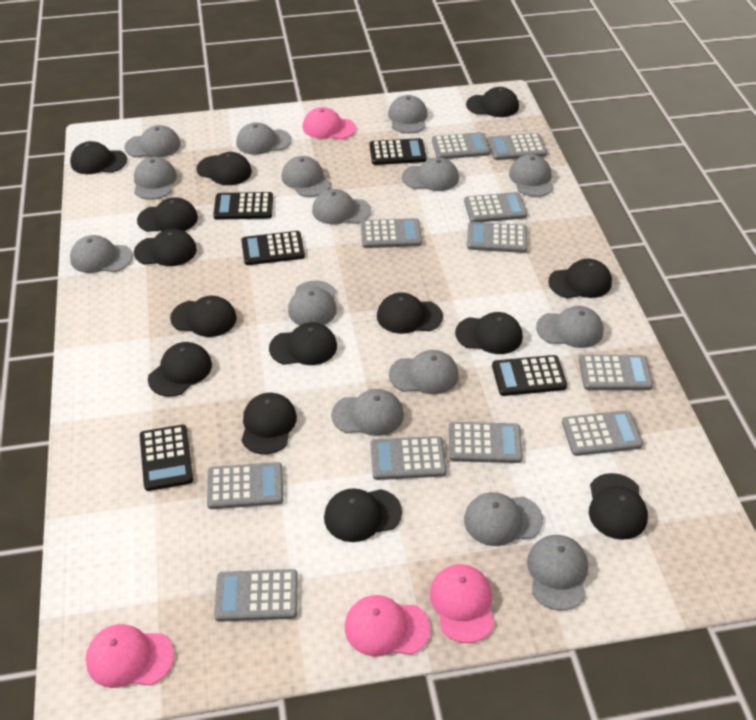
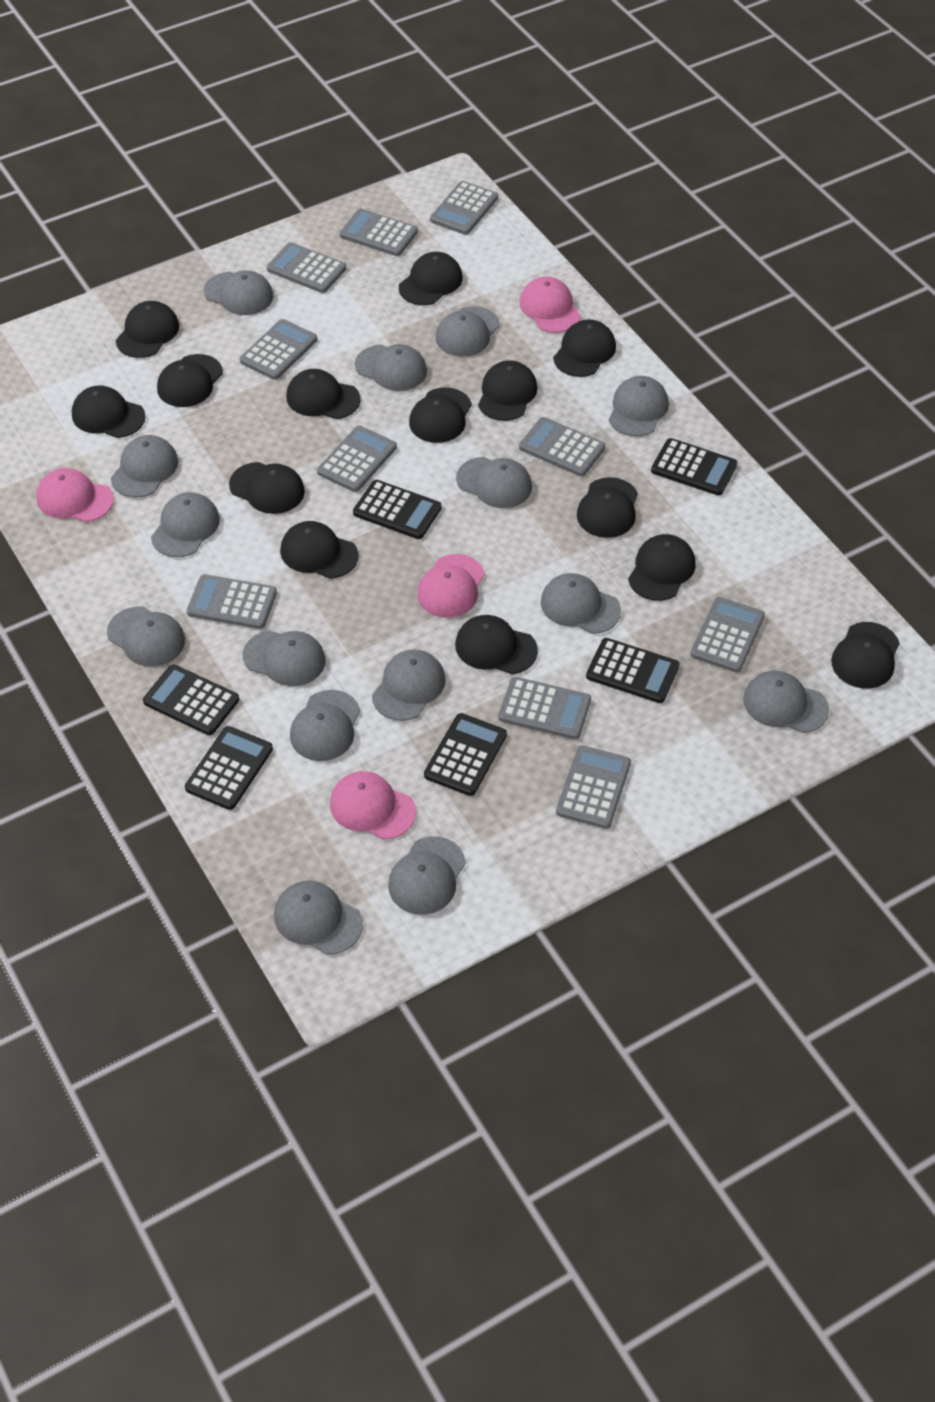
black calculator: [140,425,193,491] [213,192,273,220] [241,231,305,265] [370,138,426,165] [492,355,567,396] = 5 -> [143,664,239,735] [185,726,273,810] [353,480,441,539] [424,713,507,796] [586,638,680,703] [651,438,737,495] = 6
grey calculator: [207,462,283,509] [214,569,298,622] [361,218,422,248] [371,436,447,480] [432,132,490,159] [449,422,523,463] [464,192,527,222] [467,222,527,253] [488,133,547,160] [562,410,643,456] [579,355,653,390] = 11 -> [187,574,277,629] [240,319,317,380] [267,242,346,293] [317,426,397,492] [340,209,418,256] [430,181,498,235] [498,677,591,739] [519,417,605,476] [556,745,631,829] [690,597,765,673] = 10

